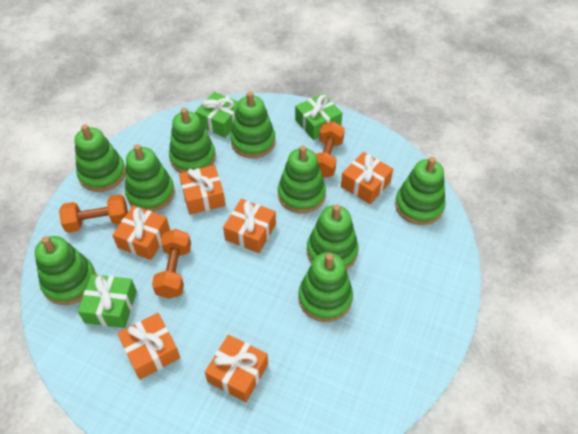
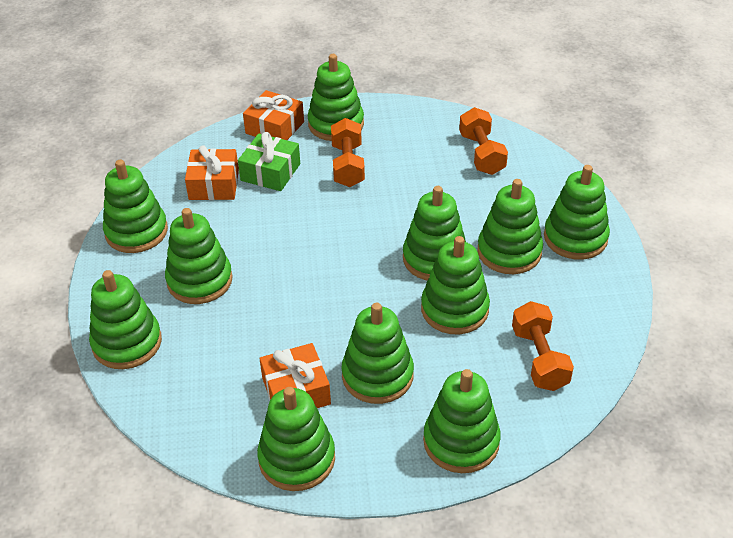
green gift: [78,274,137,328] [195,92,238,138] [295,94,342,140] = 3 -> [238,132,300,191] = 1
green stacking toy: [35,236,96,305] [75,124,126,192] [125,144,175,212] [169,108,216,173] [230,92,275,158] [278,145,326,213] [298,252,353,322] [307,204,359,270] [395,157,446,225] = 9 -> [89,270,162,369] [103,160,168,253] [165,208,233,304] [257,387,335,491] [307,54,364,141] [341,303,414,404] [403,186,466,281] [421,236,490,335] [423,369,501,473] [478,179,543,274] [544,165,610,260] = 11
orange gift: [112,206,170,260] [117,313,180,380] [179,165,225,215] [205,334,268,402] [223,199,276,253] [341,152,393,204] = 6 -> [185,145,239,200] [243,90,304,140] [259,343,331,408] = 3

